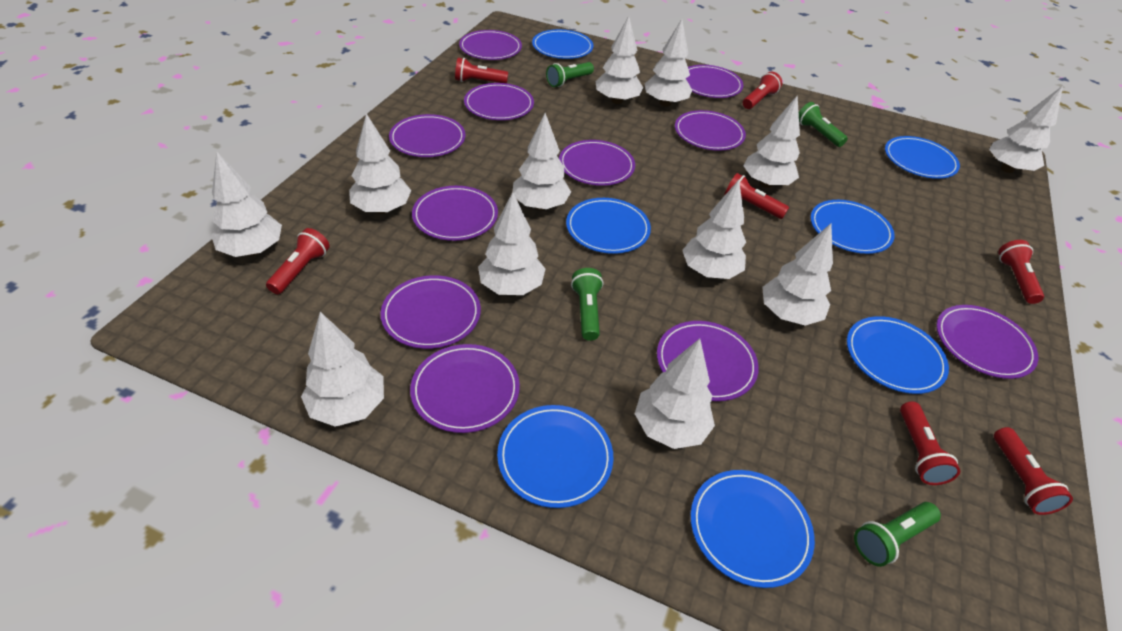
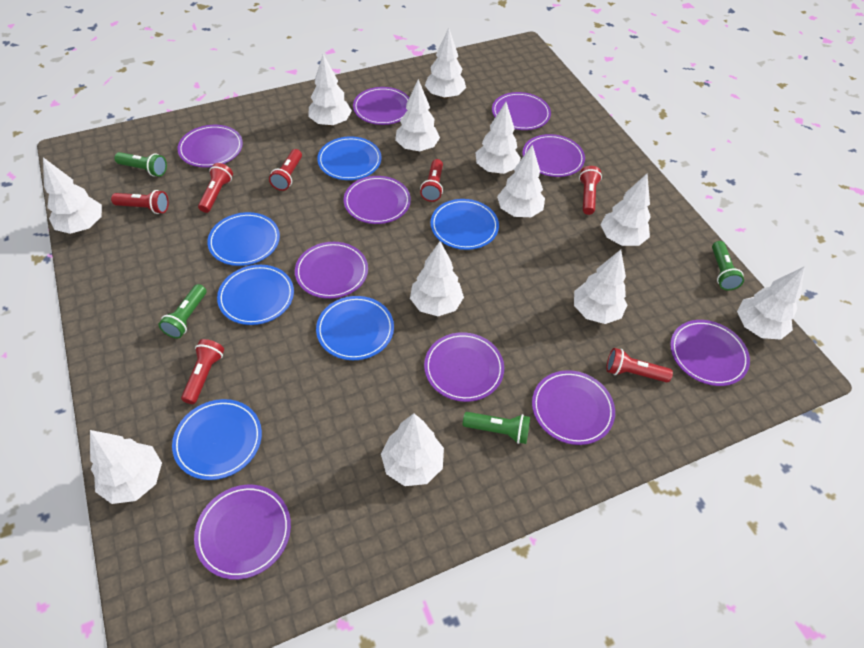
blue plate: [497,405,614,508] [532,29,593,59] [566,198,651,254] [690,470,815,588] [810,200,895,254] [847,316,949,394] [885,136,960,179] = 7 -> [172,399,262,480] [207,212,280,266] [217,265,294,325] [316,296,394,360] [317,136,382,180] [430,199,499,250] = 6
purple plate: [381,275,481,349] [389,114,465,157] [410,344,520,433] [412,186,498,241] [459,30,522,60] [464,83,534,120] [559,140,635,186] [657,321,759,401] [675,110,746,151] [686,65,744,98] [936,305,1038,379] = 11 -> [177,125,243,167] [194,485,291,580] [295,242,368,299] [344,176,411,224] [353,87,409,125] [424,332,504,402] [492,92,551,130] [522,134,585,177] [532,370,615,445] [670,320,750,386] = 10

